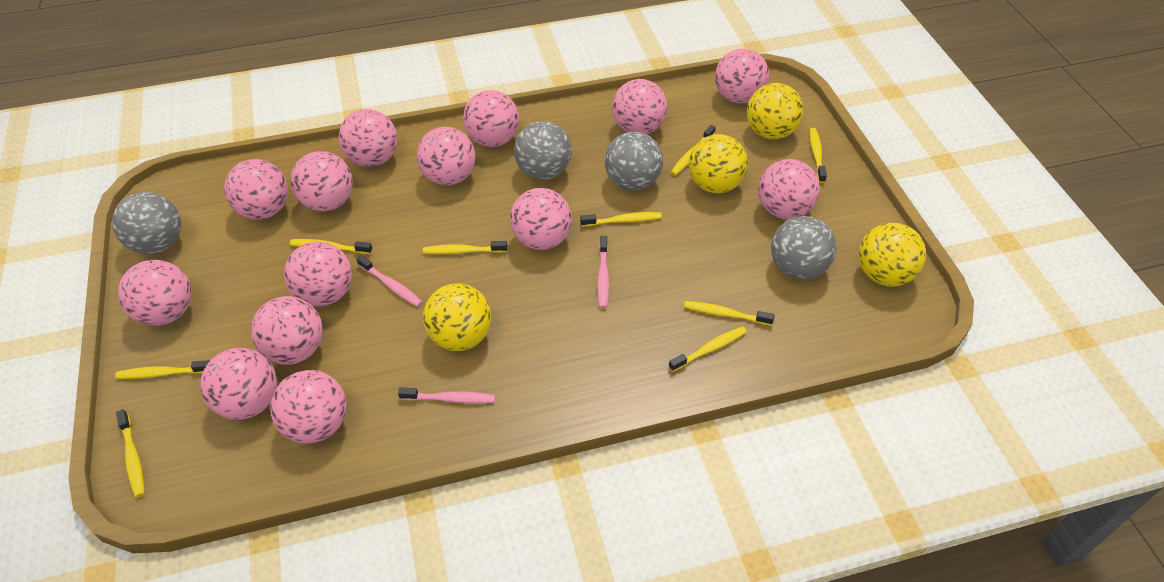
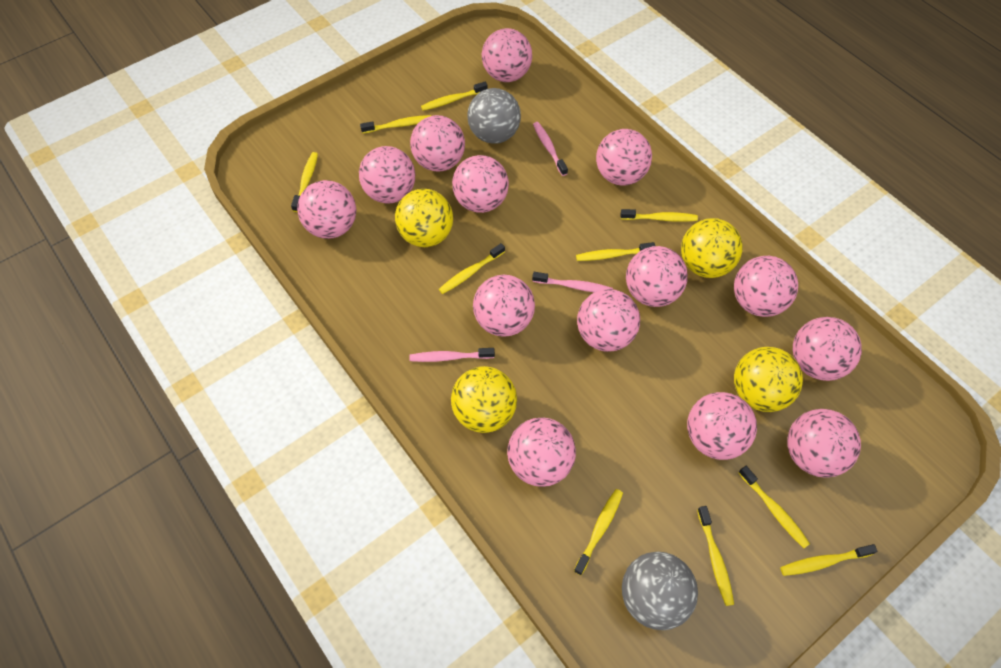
grey ball: [112,192,181,254] [514,121,572,180] [605,132,663,191] [771,216,837,280] = 4 -> [467,88,521,144] [622,552,698,630] = 2
yellow toothbrush: [115,360,210,379] [116,409,145,497] [290,239,372,254] [423,241,507,254] [580,212,662,227] [669,326,747,372] [671,125,716,176] [684,301,775,326] [810,128,827,183] = 9 -> [291,152,318,212] [360,115,431,134] [421,82,488,111] [439,243,505,294] [574,489,623,575] [576,242,655,261] [620,209,698,222] [697,506,734,606] [739,466,810,548] [780,544,877,576] = 10

